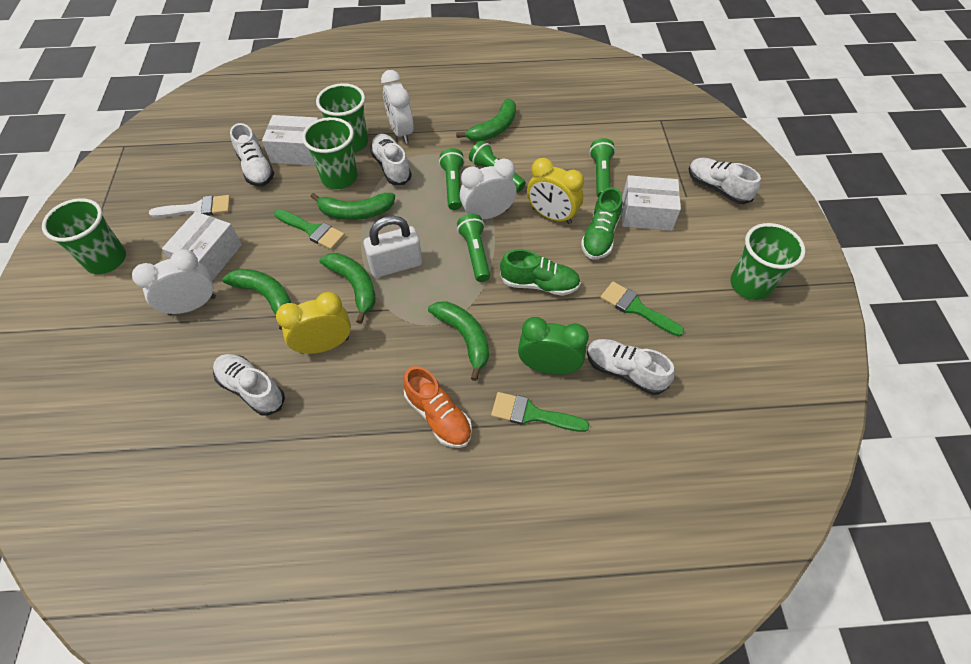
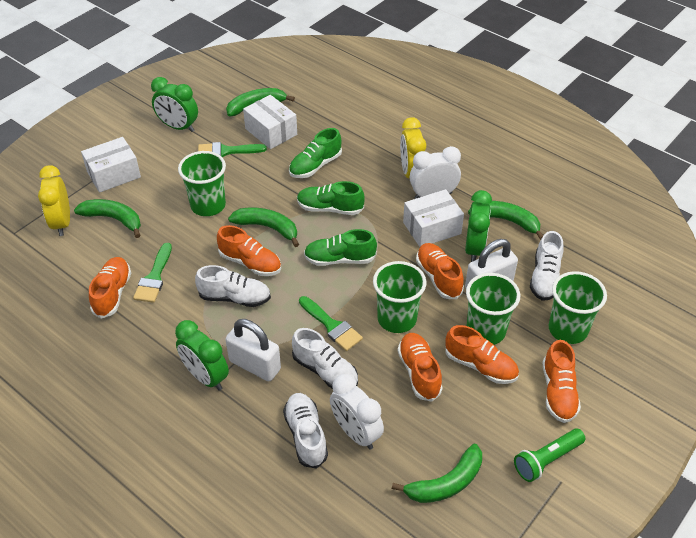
green clock: [518,317,589,375] = 1 -> [151,77,198,132] [175,320,229,391] [465,190,492,262] = 3
green flashlight: [439,148,465,210] [457,214,490,282] [469,141,526,192] [590,138,615,198] = 4 -> [514,429,585,482] = 1
green shoe: [500,249,581,296] [581,187,623,259] = 2 -> [289,128,342,178] [297,181,365,215] [304,229,377,266] = 3
orange shoe: [403,366,472,448] = 1 -> [89,257,131,319] [217,225,281,276] [398,333,443,401] [416,243,464,299] [445,325,519,384] [542,340,581,423] = 6
white brush: [149,195,230,218] = 1 -> none = 0
white clock: [132,249,216,316] [381,70,414,143] [460,158,517,219] = 3 -> [330,374,384,450] [410,146,461,199] = 2
white padlock: [363,216,422,277] = 1 -> [225,319,281,381] [465,239,518,288] = 2
white shoe: [213,354,285,416] [230,123,274,187] [370,134,412,185] [587,339,675,395] [689,158,761,204] = 5 -> [195,265,271,307] [283,393,328,468] [292,328,358,389] [530,231,564,301] = 4

